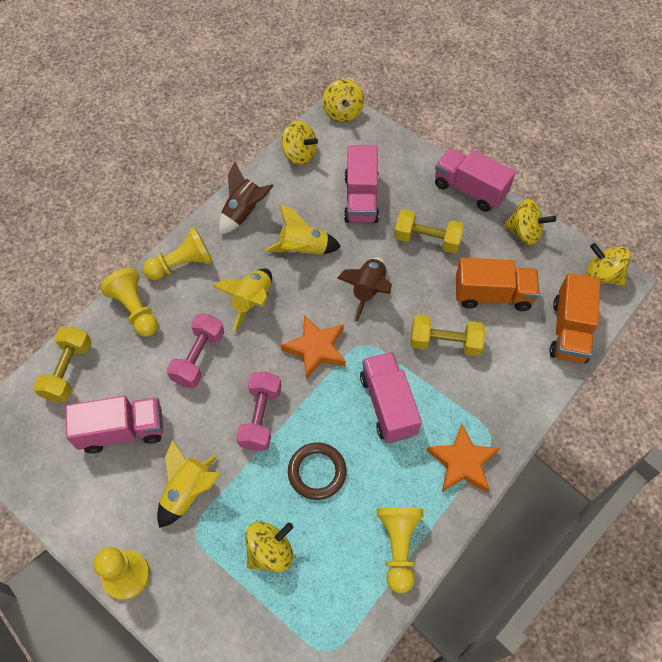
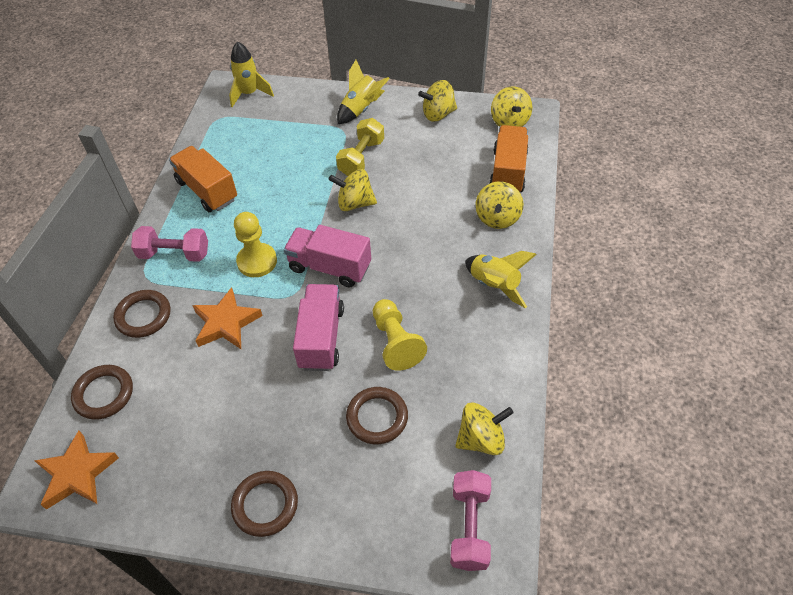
brown ring: [288,442,347,500] = 1 -> [71,365,133,420] [113,290,170,338] [231,471,298,537] [346,387,408,444] = 4
brown rocket: [219,162,273,235] [337,257,392,322] = 2 -> none = 0
pink truck: [66,396,163,454] [344,145,379,223] [360,352,422,443] [435,148,516,212] = 4 -> [284,225,371,287] [293,284,344,371] = 2
yellow dumbbell: [33,326,92,402] [394,209,464,253] [411,315,485,356] = 3 -> [336,118,384,176] = 1
yellow pawn: [94,547,150,600] [100,268,158,337] [143,227,213,280] [377,507,423,594] = 4 -> [234,212,277,277] [373,299,427,371] = 2

